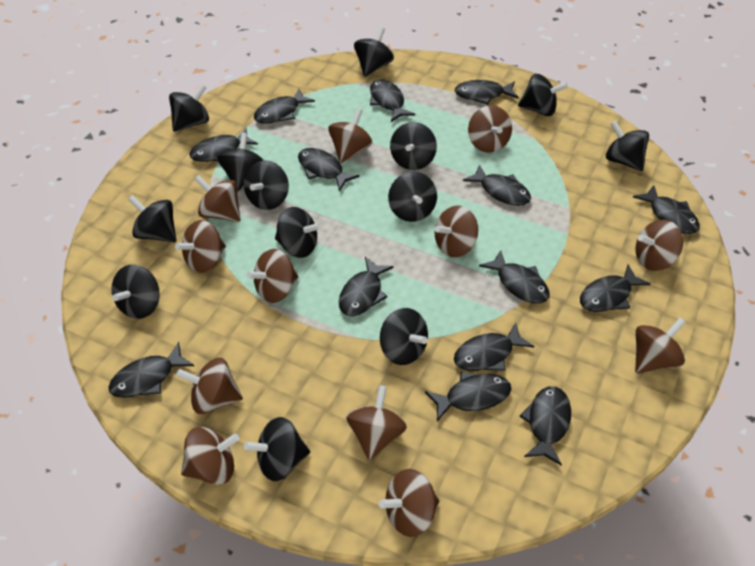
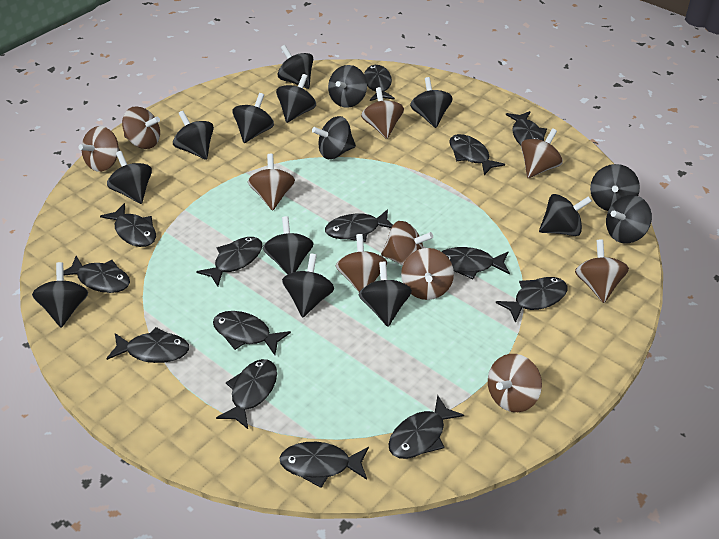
black spinning top: [111,265,160,319] [128,195,176,242] [169,84,209,131] [217,133,263,191] [244,160,289,210] [244,417,310,481] [275,207,321,258] [354,27,394,77] [380,308,428,365] [388,172,437,222] [390,122,437,170] [518,74,568,116] [606,120,649,171] = 13 -> [32,262,88,327] [107,151,152,204] [173,111,214,160] [232,93,274,143] [263,216,314,275] [276,74,316,123] [278,45,313,89] [282,253,334,318] [312,116,356,159] [328,65,367,108] [359,262,412,327] [410,77,453,128] [539,194,592,236] [590,164,640,211] [606,195,652,244] = 15
brown spinning top: [175,220,226,273] [176,358,243,414] [181,427,240,485] [194,175,241,222] [247,249,298,303] [328,108,373,163] [346,385,407,461] [379,469,439,537] [435,206,478,257] [468,105,512,153] [635,318,685,374] [636,220,683,271] = 12 -> [78,126,120,172] [122,106,160,149] [248,154,295,211] [336,234,387,292] [361,87,404,139] [381,221,433,266] [401,248,454,300] [488,354,542,412] [521,128,563,178] [575,240,629,303] = 10

